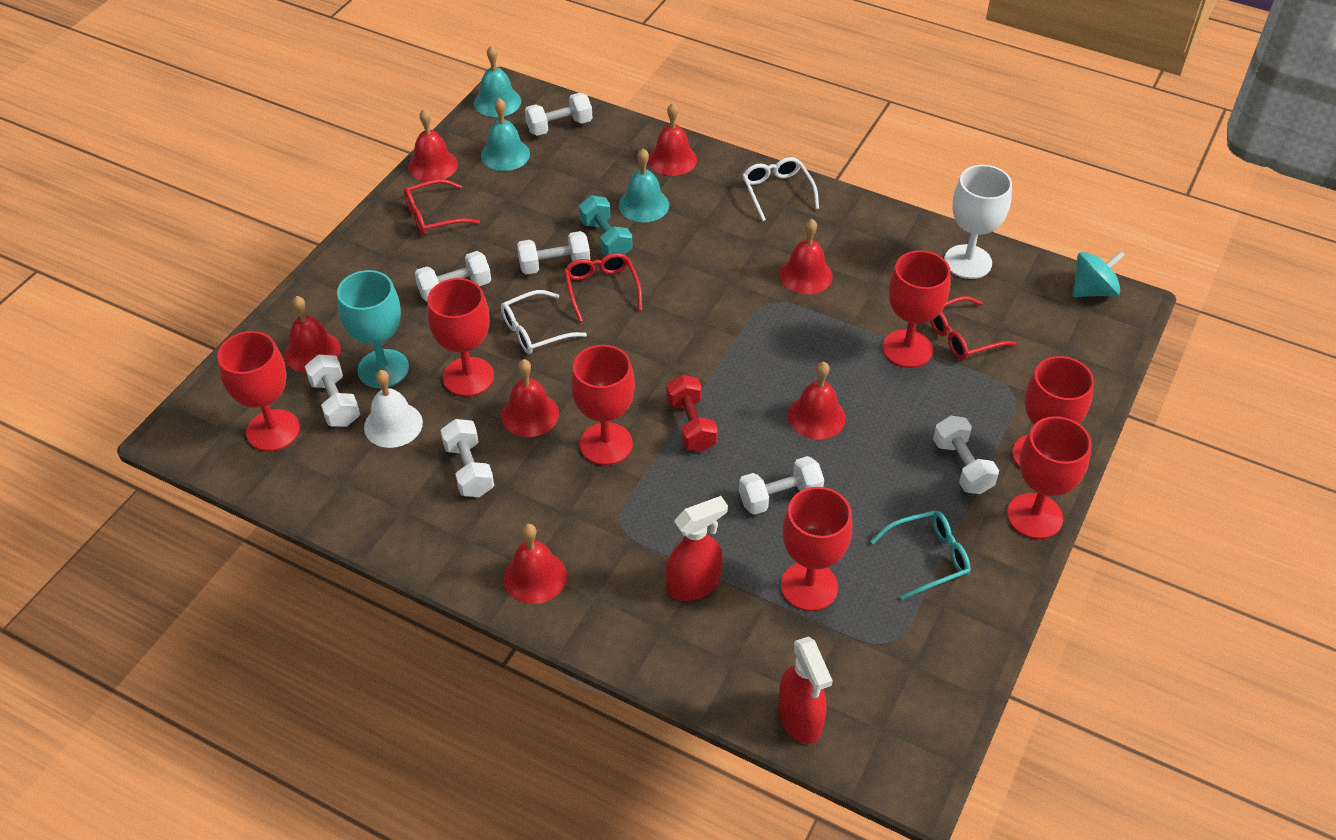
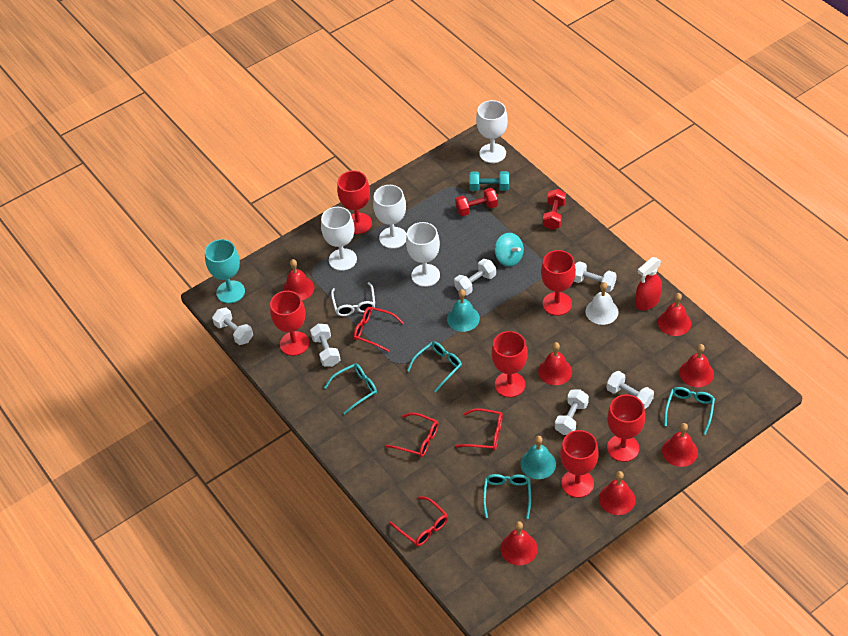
red dumbbell: [666,375,718,452] = 1 -> [455,188,498,216] [543,189,566,230] = 2
red glasses: [404,179,480,235] [564,253,642,322] [930,296,1017,360] = 3 -> [354,307,403,352] [386,413,438,457] [389,496,448,546] [456,408,503,451] = 4
red goblet: [217,331,300,451] [427,278,494,397] [571,345,635,465] [781,487,852,611] [882,250,951,368] [1007,416,1092,539] [1012,356,1094,468] = 7 -> [270,291,309,356] [337,171,372,234] [492,331,528,397] [541,250,576,316] [560,430,599,498] [607,394,645,462] = 6
red spray bottle: [666,496,728,601] [778,636,833,744] = 2 -> [635,257,662,311] = 1
turquoise bell: [474,46,521,117] [481,98,530,171] [619,149,669,222] = 3 -> [447,289,480,332] [520,436,556,479] = 2
turquoise glasses: [870,510,971,600] = 1 -> [324,363,377,414] [407,341,462,392] [483,474,531,519] [664,387,715,435] = 4
white dumbbell: [305,355,360,427] [415,251,491,301] [440,419,494,497] [517,231,590,275] [525,93,592,136] [739,456,824,515] [933,416,999,494] = 7 -> [212,308,253,345] [310,324,340,367] [454,259,496,295] [555,390,589,435] [574,261,617,292] [606,371,654,409] = 6
white glasses: [501,290,587,354] [742,157,819,221] = 2 -> [331,282,375,316] = 1
white goblet: [944,165,1012,279] = 1 -> [321,207,357,271] [373,185,407,249] [406,222,440,287] [476,100,508,163] = 4

